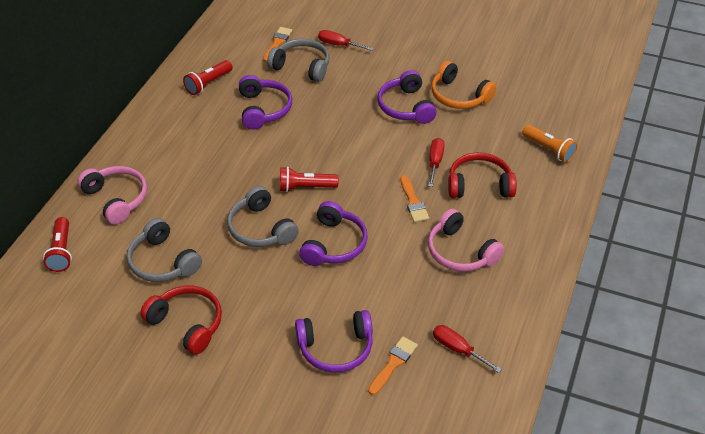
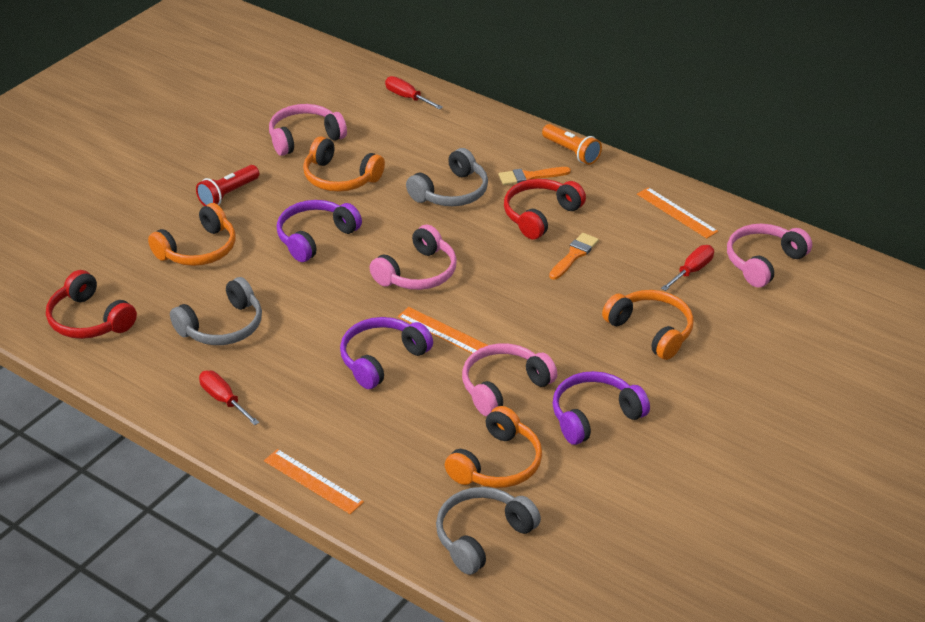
orange brush: [263,27,292,62] [368,336,418,395] [400,175,429,222] = 3 -> [499,167,571,185] [549,233,599,280] = 2
orange headphones: [431,61,497,109] = 1 -> [148,203,235,266] [303,136,385,192] [445,406,542,488] [602,290,694,360] = 4
orange ruler: none = 0 -> [264,449,364,514] [398,307,488,353] [637,187,718,238] = 3
pink headphones: [78,166,147,224] [428,209,504,272] = 2 -> [269,104,347,156] [370,225,457,290] [462,343,557,416] [727,224,812,288] = 4
purple headphones: [239,75,292,129] [295,310,373,373] [299,201,368,266] [377,70,437,124] = 4 -> [276,200,362,262] [340,317,433,389] [552,371,650,445] = 3
red flashlight: [43,217,72,272] [183,60,233,95] [280,167,339,192] = 3 -> [196,165,259,206] = 1

